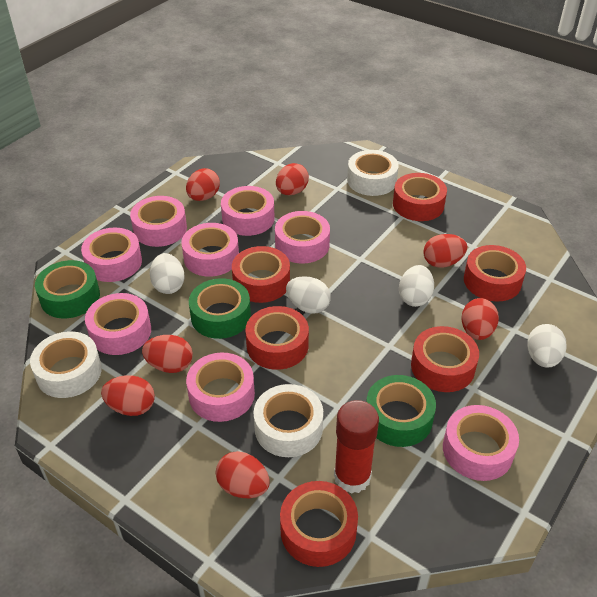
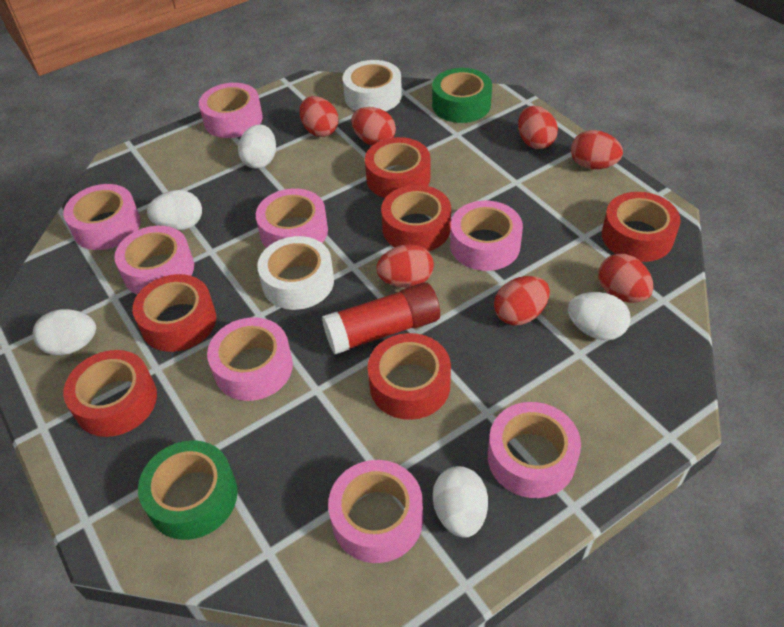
green tape: [35,260,100,318] [189,278,251,339] [366,375,436,447] = 3 -> [138,440,238,540] [432,68,492,123] = 2
white egg: [150,253,185,294] [286,276,331,314] [399,265,434,307] [527,324,567,368] = 4 -> [33,309,96,355] [147,190,202,230] [238,125,276,169] [433,466,488,538] [568,292,631,340] = 5
white tape: [30,331,102,398] [253,384,323,457] [347,150,399,196] = 3 -> [257,236,334,310] [343,60,402,111] = 2

